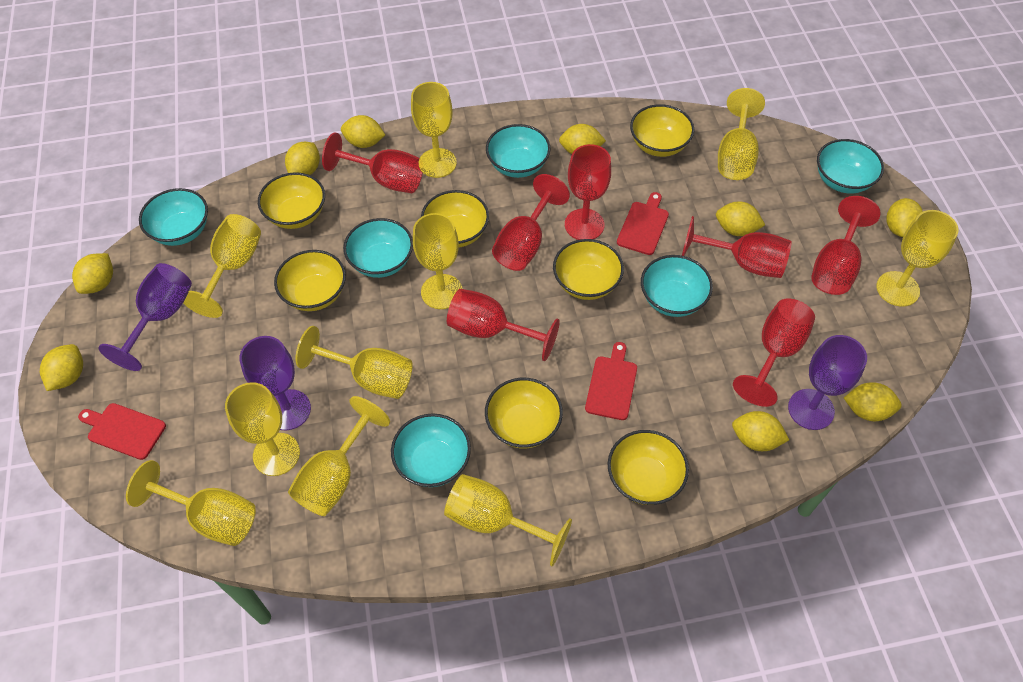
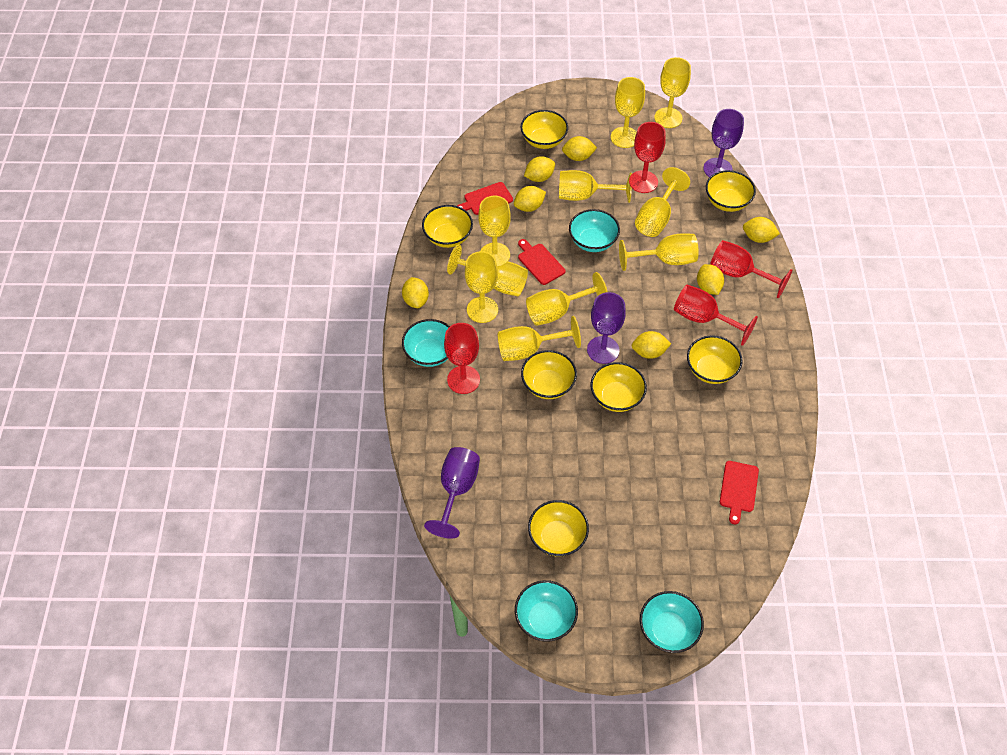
red goblet: [322,133,423,193] [447,289,560,361] [492,174,570,271] [565,144,611,240] [682,216,792,278] [733,299,815,407] [811,196,881,295] = 7 -> [444,323,480,394] [632,122,666,193] [674,285,758,346] [710,240,792,298] = 4
turquoise bowl: [139,188,208,246] [343,218,413,278] [391,413,471,487] [486,124,551,178] [641,255,713,317] [817,139,884,194] = 6 -> [402,319,450,367] [515,580,578,642] [569,209,620,252] [640,591,704,653] = 4
yellow lemon: [40,344,83,391] [72,253,113,294] [285,142,320,175] [341,115,385,148] [559,124,606,154] [716,201,765,236] [732,411,789,451] [844,382,901,421] [886,198,923,237] = 9 -> [402,277,429,308] [514,186,546,212] [524,156,555,182] [562,136,597,161] [632,331,671,359] [697,264,724,295] [743,217,780,243] = 7

